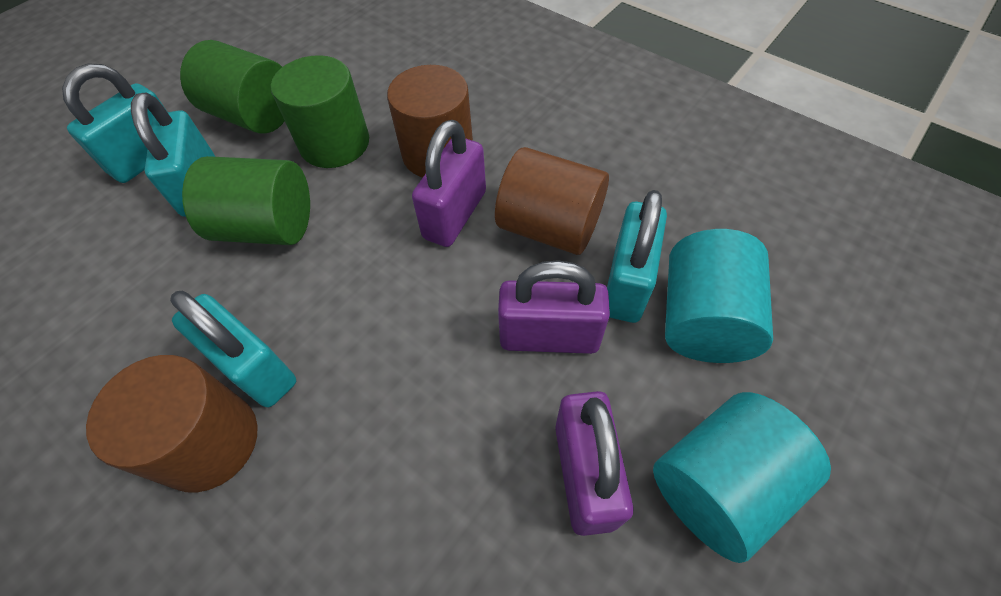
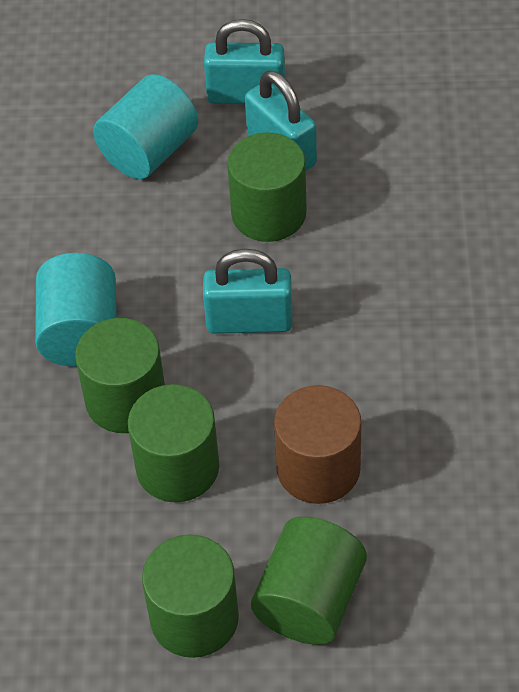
brown cylinder: [86,355,257,493] [387,65,473,177] [495,147,609,255] = 3 -> [274,385,362,504] = 1
green cylinder: [180,40,284,134] [182,156,310,245] [271,55,369,168] = 3 -> [75,318,165,433] [128,384,219,502] [142,534,239,658] [227,132,307,242] [251,516,367,645] = 5
purple padlock: [412,120,486,247] [498,260,610,354] [555,391,634,536] = 3 -> none = 0
turquoise padlock: [62,63,167,183] [131,92,215,217] [170,291,296,407] [607,190,667,323] = 4 -> [203,249,293,334] [204,19,285,104] [245,70,317,171] = 3

